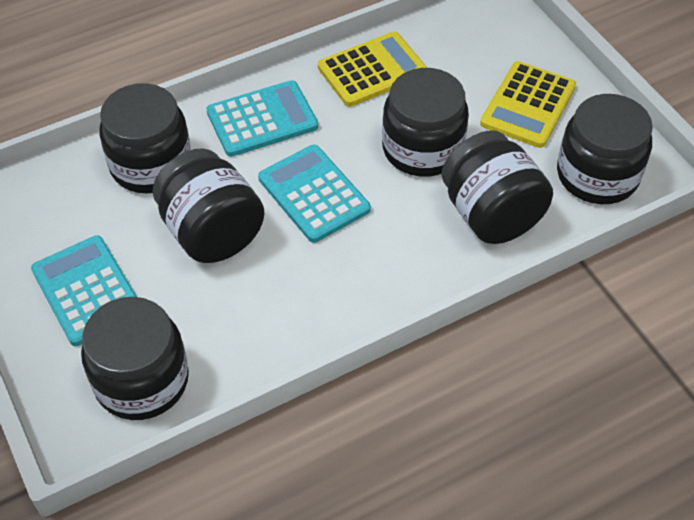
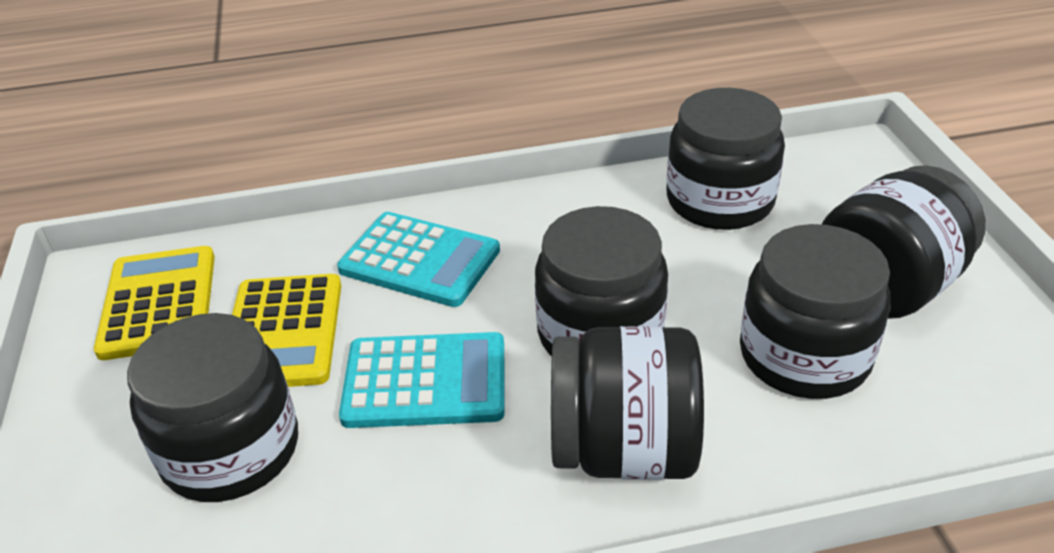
turquoise calculator: [31,235,137,346] [206,80,318,157] [258,145,371,243] = 3 -> [337,212,500,307] [339,332,505,428] = 2

